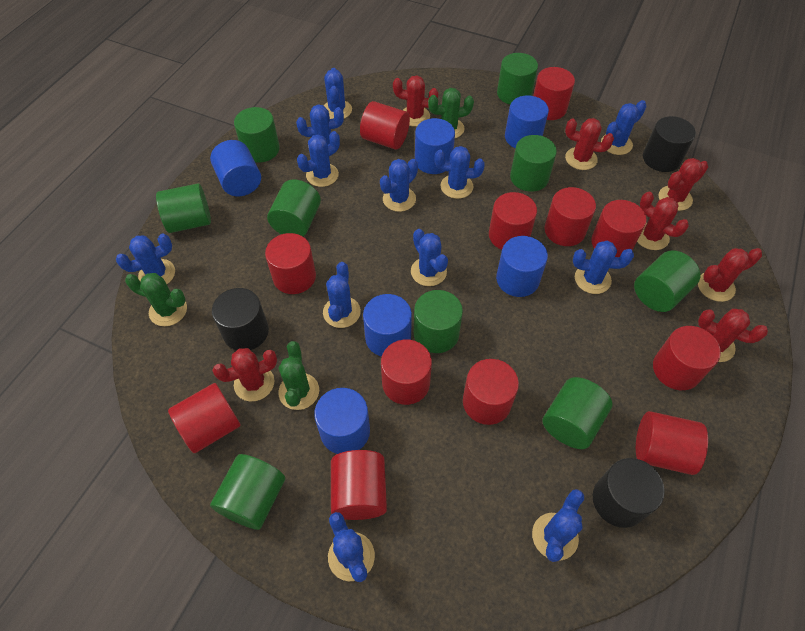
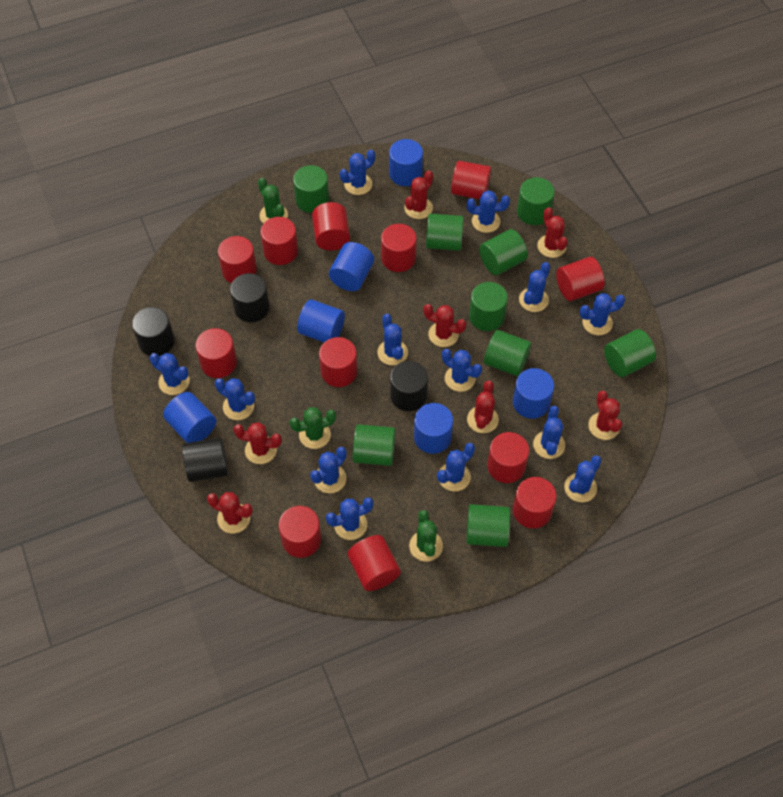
black cylinder: [212,288,269,350] [593,458,665,528] [643,116,696,172] = 3 -> [132,307,175,356] [182,438,228,482] [230,273,270,322] [390,361,428,411] = 4
blue cactus: [116,234,175,284] [296,104,344,148] [297,131,340,187] [323,262,361,328] [324,68,352,119] [328,512,375,582] [380,159,418,212] [411,229,448,286] [435,146,485,199] [532,489,584,562] [573,241,634,294] [601,100,647,155] = 12 -> [150,353,190,395] [215,378,255,420] [310,447,347,493] [326,497,374,540] [340,150,375,195] [377,314,408,366] [437,443,475,492] [442,349,482,392] [467,190,510,233] [519,262,550,312] [533,406,565,459] [564,456,602,502] [580,293,625,335] = 13

